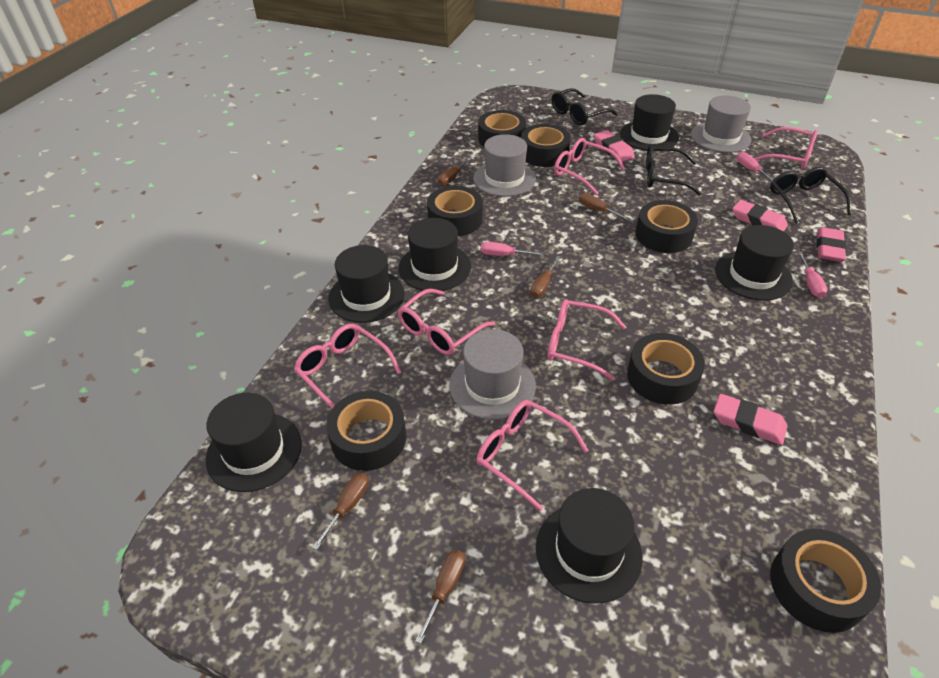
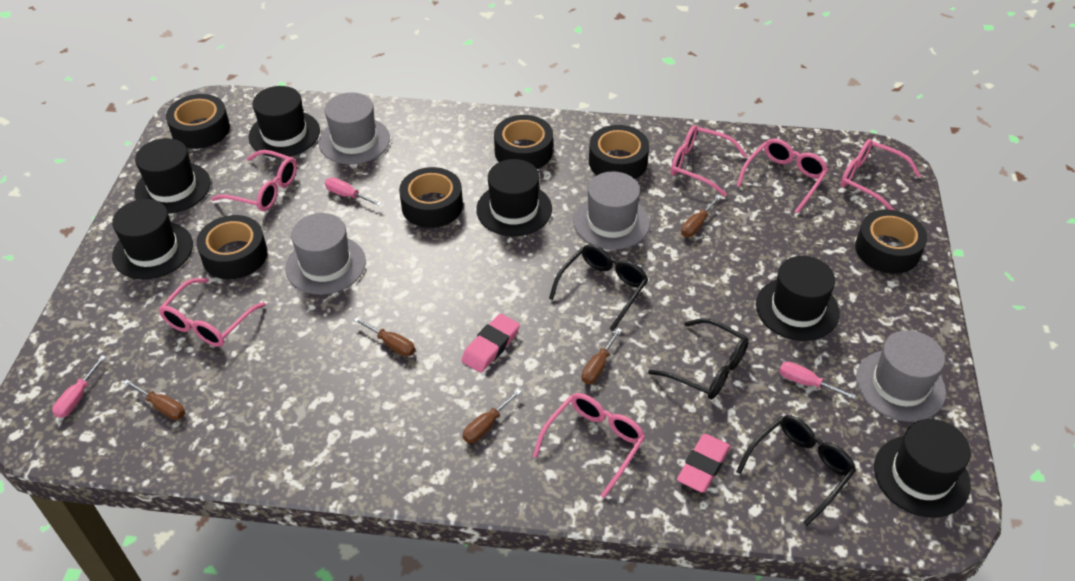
black tape: [326,391,406,471] [427,186,483,236] [478,110,526,147] [521,124,571,167] [627,333,705,405] [635,200,698,253] [770,529,881,633] = 7 -> [166,94,230,149] [196,215,268,279] [399,167,463,228] [494,115,553,169] [589,125,649,179] [855,210,927,274] = 6
grey hat: [449,329,536,420] [473,134,536,197] [691,95,751,153] = 3 -> [285,213,366,295] [319,93,390,165] [573,171,650,250] [856,330,946,422] = 4
pink eraser: [594,130,635,162] [714,394,787,445] [733,200,788,232] [817,227,846,262] = 4 -> [461,314,520,373] [677,434,731,493] = 2

